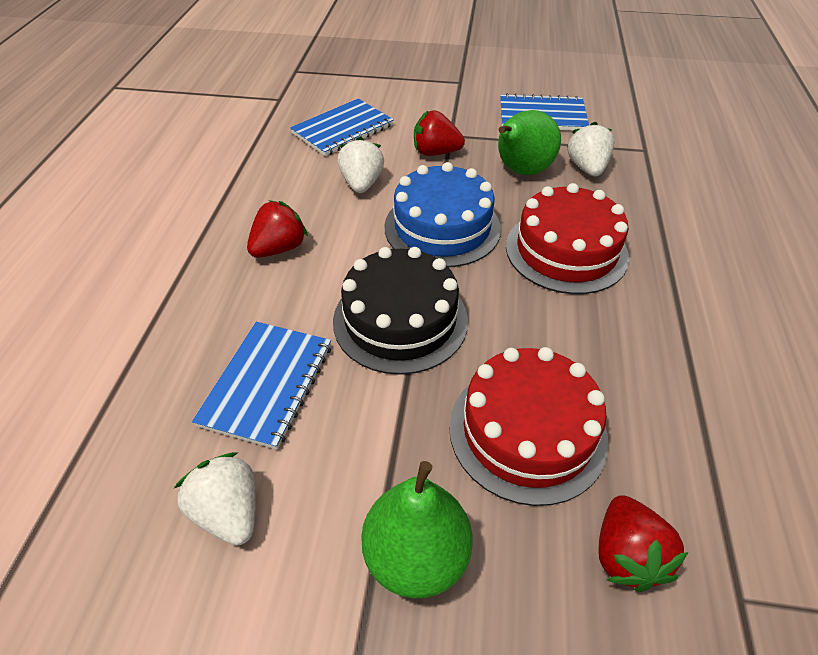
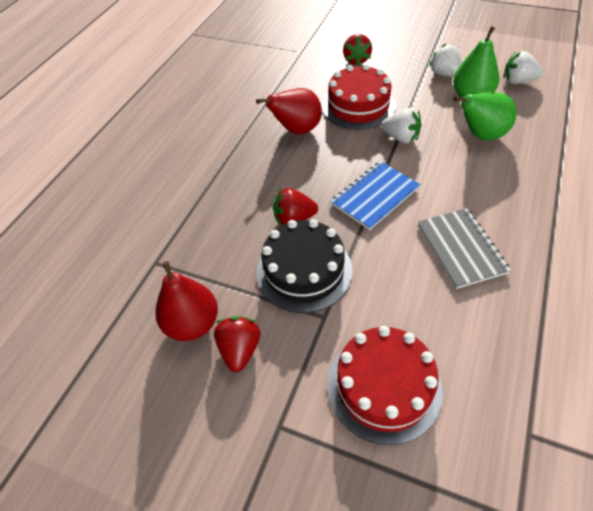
blue cake: [384,162,501,267] = 1 -> none = 0
blue notebook: [192,322,331,450] [290,98,394,156] [500,93,589,131] = 3 -> [331,161,420,230] = 1
grey notebook: none = 0 -> [418,208,511,289] = 1
red pear: none = 0 -> [155,261,218,341] [256,88,322,135] = 2

